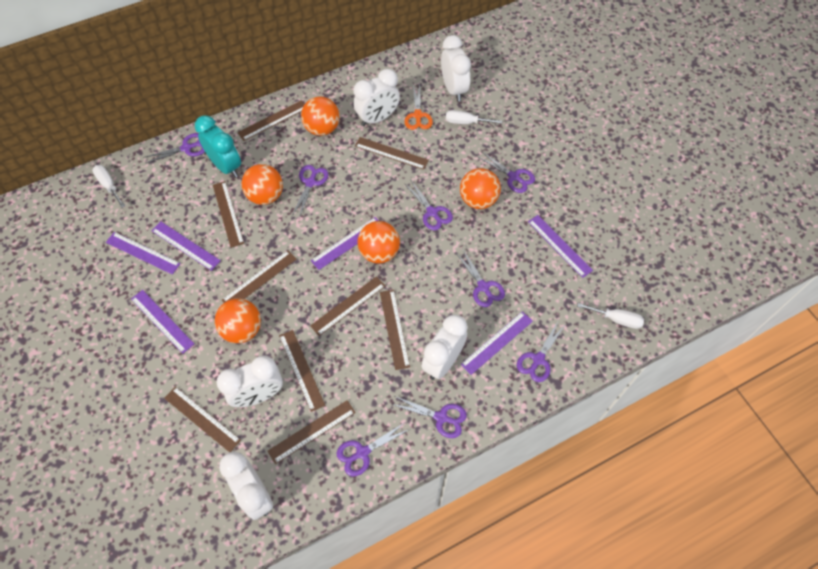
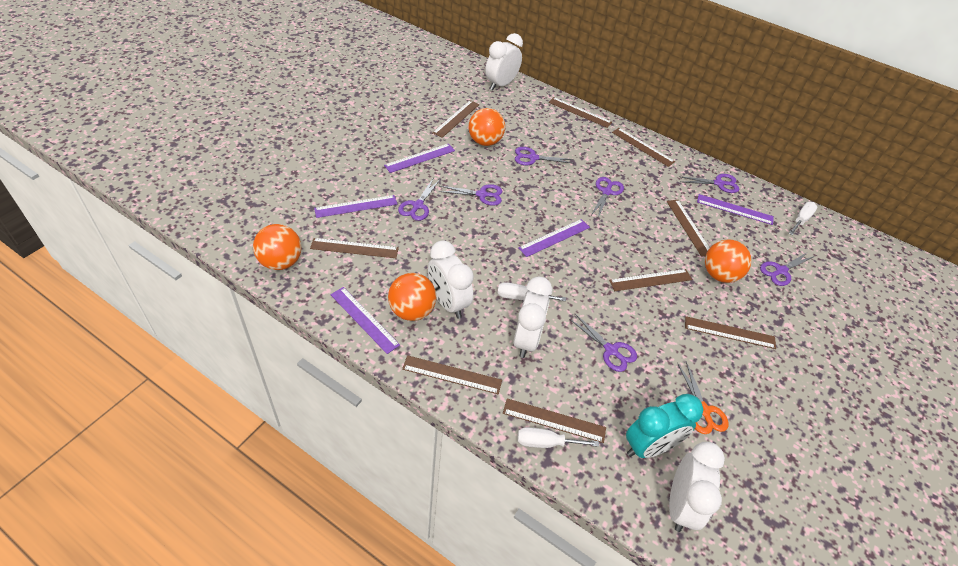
orange ball: [215,298,261,343] [242,164,283,205] [301,97,340,136] [358,221,400,263] [460,168,501,209] = 5 -> [253,224,302,270] [388,273,436,321] [469,108,505,146] [705,239,752,283] = 4
purple ruler: [106,232,181,275] [131,290,194,354] [151,221,221,271] [311,217,379,270] [461,311,533,375] [528,215,593,278] = 6 -> [314,195,397,218] [330,287,400,354] [384,144,455,173] [518,219,590,257] [697,194,774,225] = 5
purple scissors: [143,133,205,163] [292,165,328,218] [336,423,410,476] [391,396,467,438] [404,179,453,230] [456,250,505,307] [477,152,535,193] [517,322,566,382] = 8 -> [398,177,440,221] [438,184,502,206] [515,147,574,165] [569,314,637,372] [591,177,624,218] [679,174,739,193] [760,253,814,286] = 7
white clock: [216,356,283,407] [219,452,273,520] [353,69,400,126] [422,315,468,380] [441,35,471,102] = 5 -> [428,240,474,319] [485,33,523,90] [513,276,552,358] [669,442,725,532] = 4

